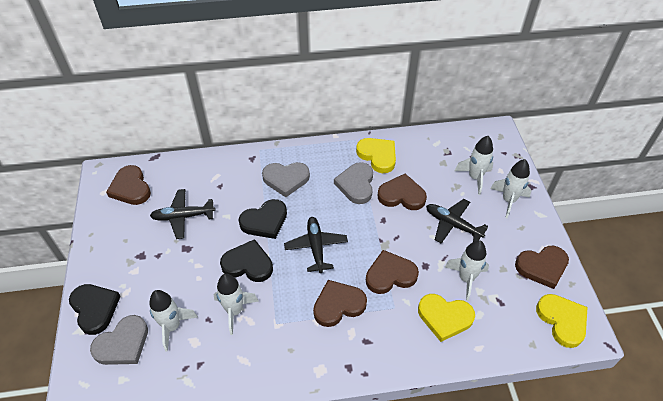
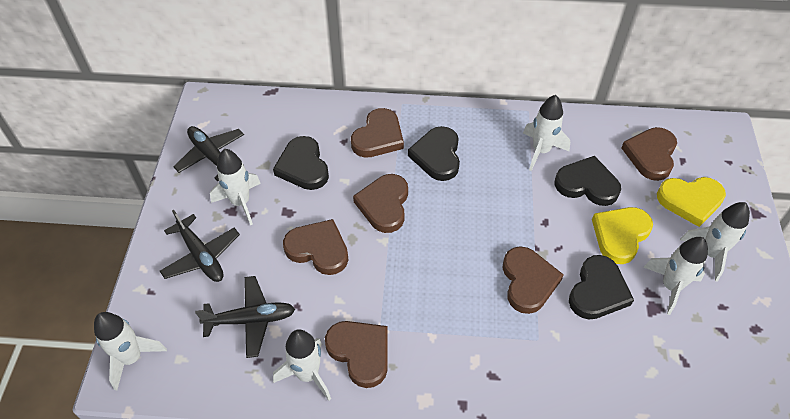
black heart: [69,284,121,335] [220,239,273,282] [238,199,287,239] = 3 -> [273,136,329,190] [408,126,460,181] [555,156,621,206] [569,255,634,319] = 4
brown heart: [106,165,151,205] [313,280,367,327] [366,250,419,294] [378,174,427,210] [515,246,569,289] = 5 -> [283,219,348,275] [325,321,388,388] [351,108,404,158] [353,174,408,233] [503,246,564,314] [621,127,677,181] = 6
grey heart: [90,315,148,365] [262,162,310,197] [334,162,373,204] = 3 -> none = 0
white rocket: [149,290,198,352] [214,274,258,335] [445,240,489,301] [455,136,493,195] [490,159,532,218] = 5 -> [94,312,167,391] [210,149,261,225] [273,329,331,401] [523,95,570,171] [643,237,708,315] [680,202,750,281] = 6
yellow heart: [356,138,396,173] [418,294,475,342] [536,294,588,348] = 3 -> [592,207,653,264] [657,177,726,227] = 2

